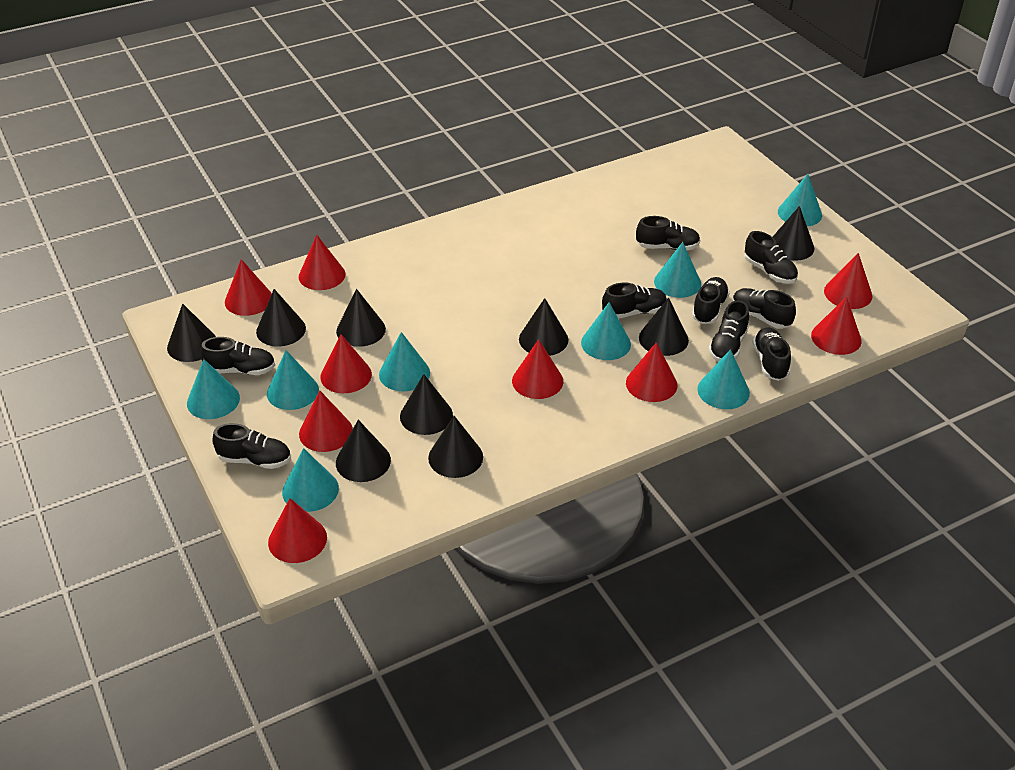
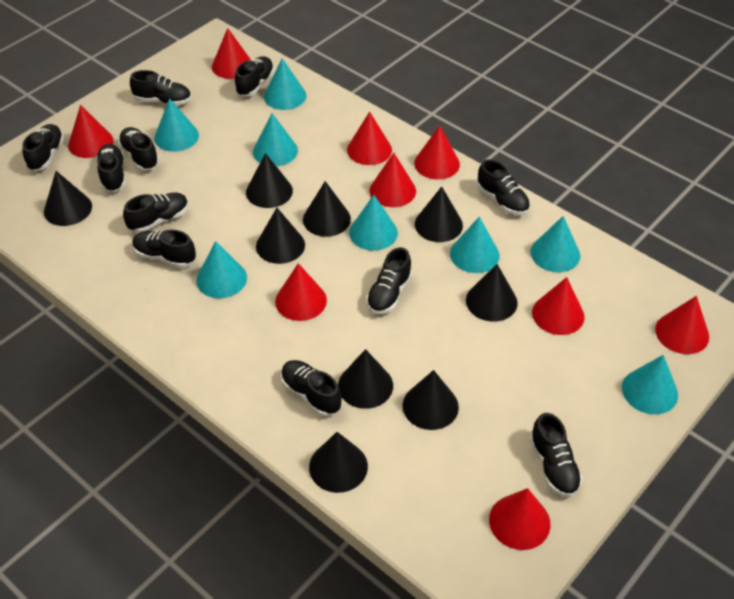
black shoe: [200,337,275,375] [212,423,291,469] [602,283,667,319] [636,216,700,250] [692,277,730,324] [709,300,749,362] [732,288,796,329] [744,231,798,284] [752,327,791,381] = 9 -> [22,124,64,171] [96,144,126,192] [118,127,159,171] [123,192,189,233] [130,70,191,106] [132,230,196,268] [235,56,274,96] [281,360,342,416] [366,247,412,314] [477,160,530,215] [530,413,583,497] = 11

